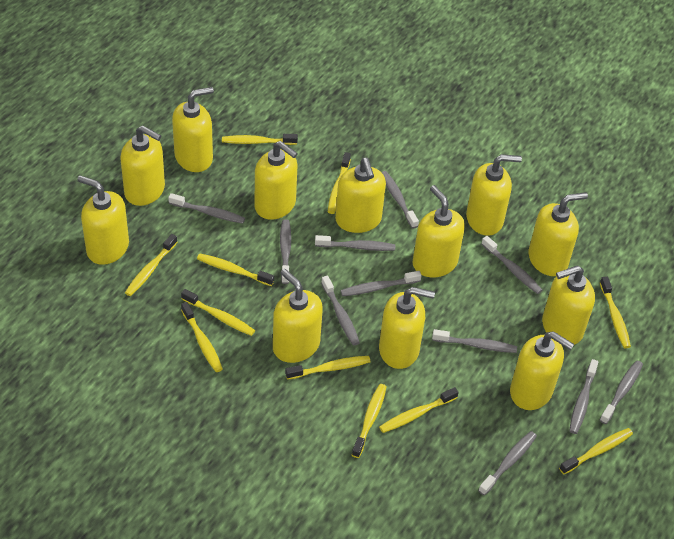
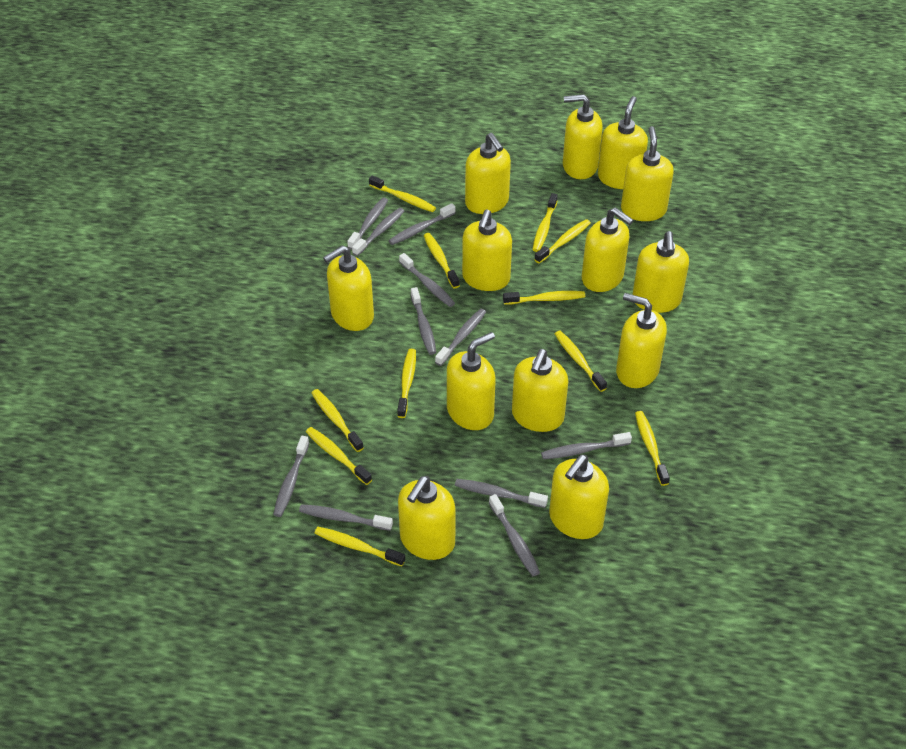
yellow soap dispenser: [77,175,129,265] [120,125,165,206] [172,87,214,172] [255,141,298,220] [273,269,323,363] [335,158,386,233] [379,287,435,369] [413,185,465,277] [466,154,522,236] [510,331,574,410] [529,192,588,276] [542,265,595,345] = 12 -> [323,245,374,331] [398,476,455,560] [447,332,496,430] [462,209,512,291] [465,133,511,214] [512,349,568,432] [549,455,609,539] [563,94,603,179] [582,207,633,292] [598,96,648,189] [616,293,667,388] [621,126,673,221] [632,231,689,313] = 13

